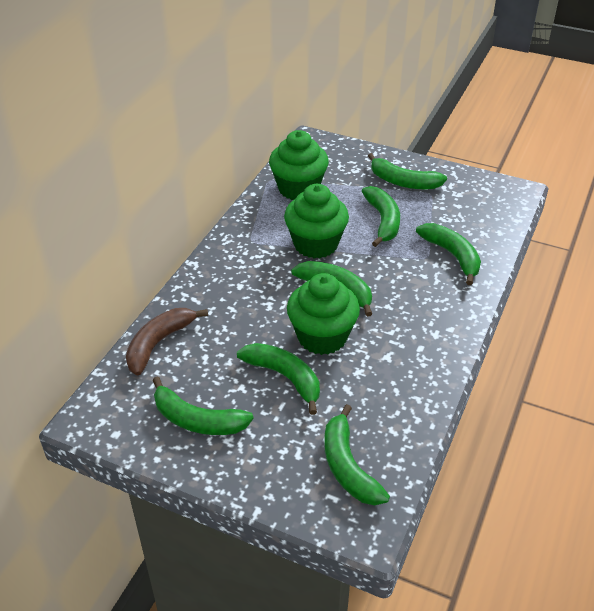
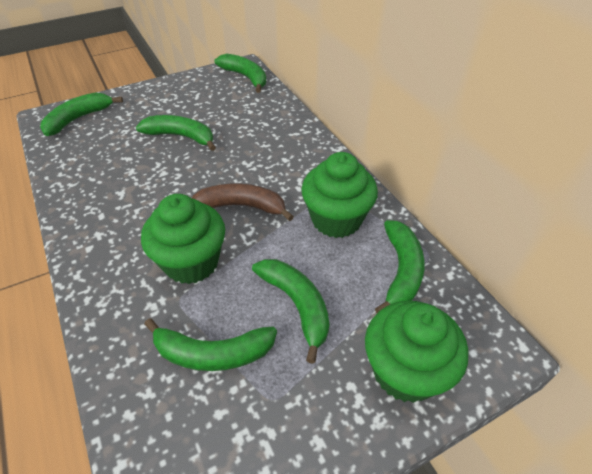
green banana: [153,376,254,435] [237,343,320,415] [291,261,372,317] [324,404,390,505] [362,186,400,247] [368,153,447,189] [416,223,481,285] = 7 -> [40,92,123,136] [136,115,216,151] [144,318,277,371] [214,54,266,93] [252,259,329,364] [375,220,425,313] = 6

